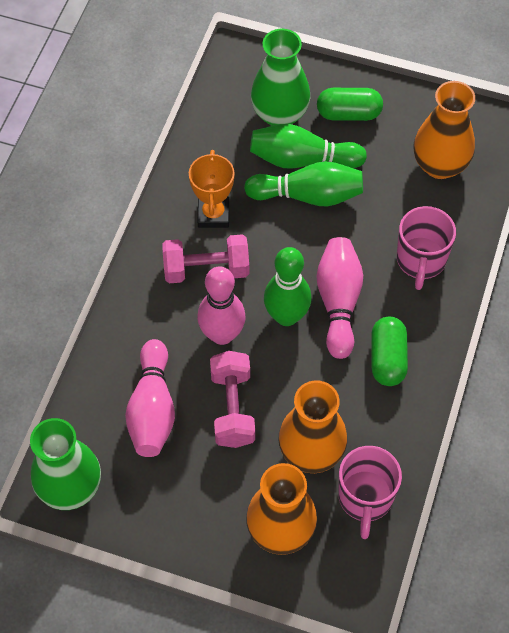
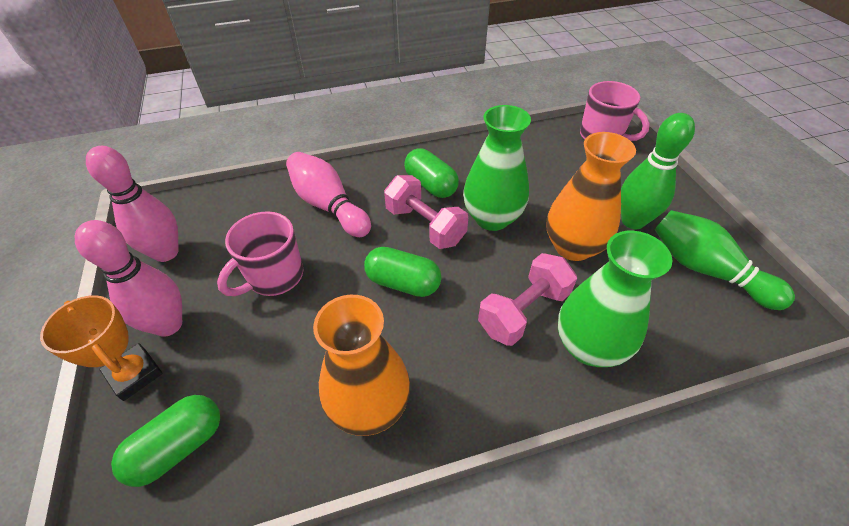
green bowling pin: [244,161,363,206] [250,124,367,169] [264,247,312,326] = 3 -> [621,113,695,229] [655,210,795,310] = 2
green capsule: [317,88,383,121] [371,317,408,386] = 2 -> [111,395,220,487] [364,247,441,297] [404,149,459,198] = 3
orange vase: [246,463,317,555] [278,380,347,473] [414,81,475,179] = 3 -> [313,295,410,436] [546,132,636,261] = 2

